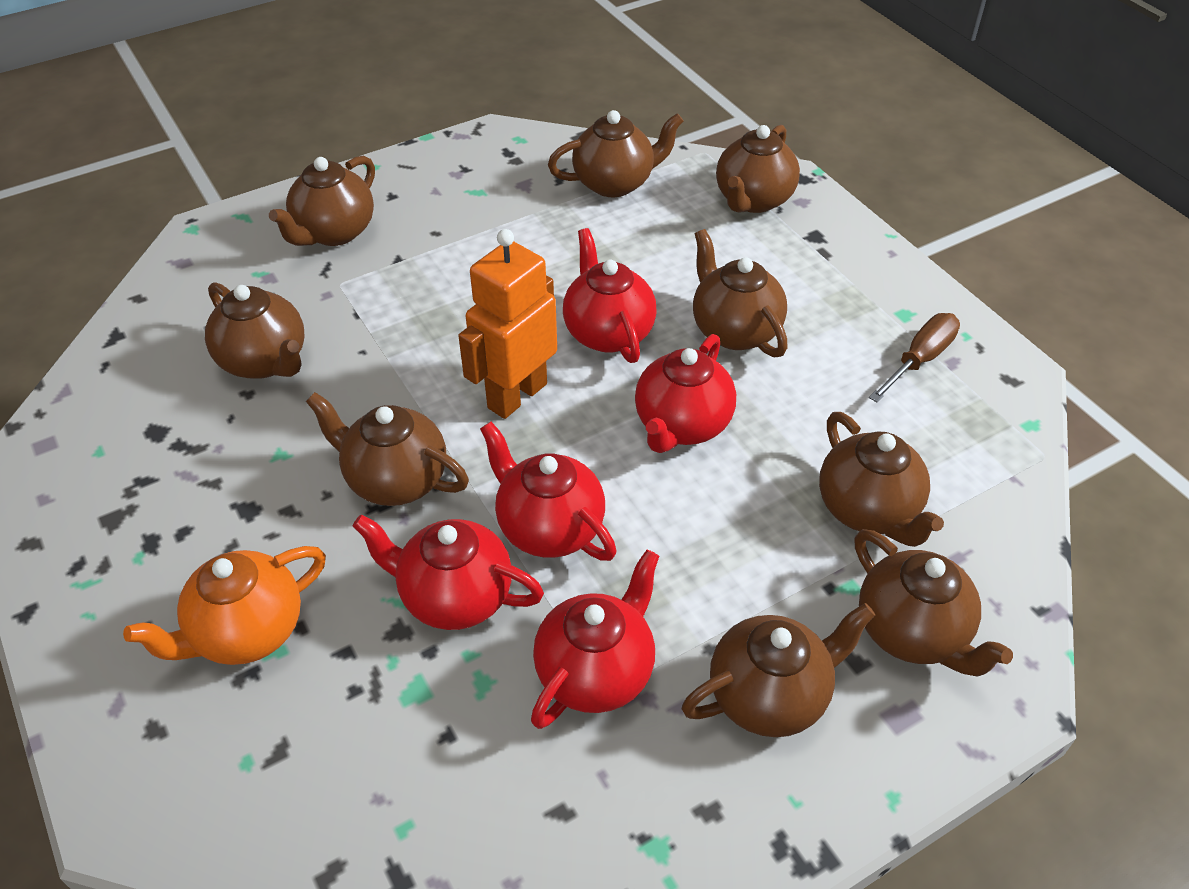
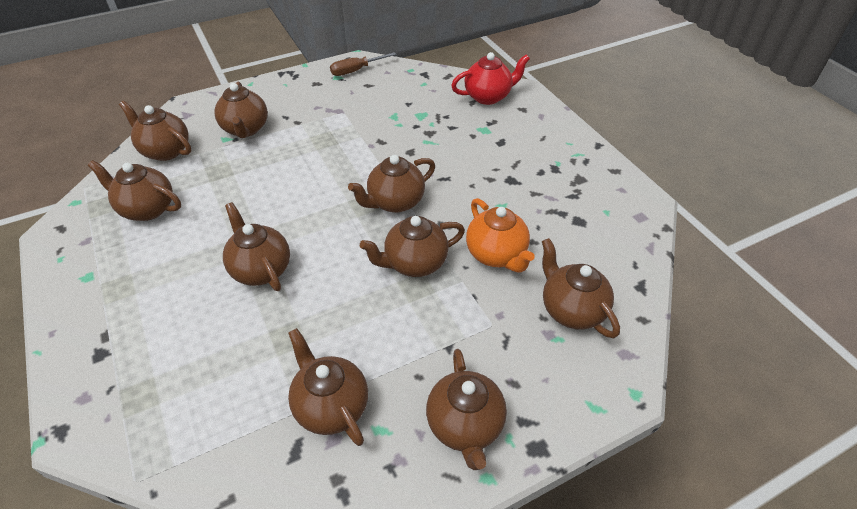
orange robot: [458,229,557,419] = 1 -> none = 0
red teapot: [352,515,544,630] [480,422,617,561] [531,550,659,729] [563,228,657,363] [635,334,736,453] = 5 -> [451,52,530,105] = 1

